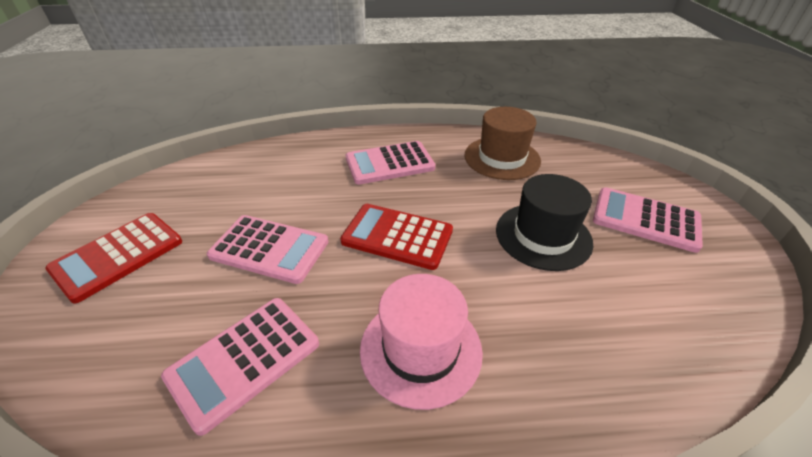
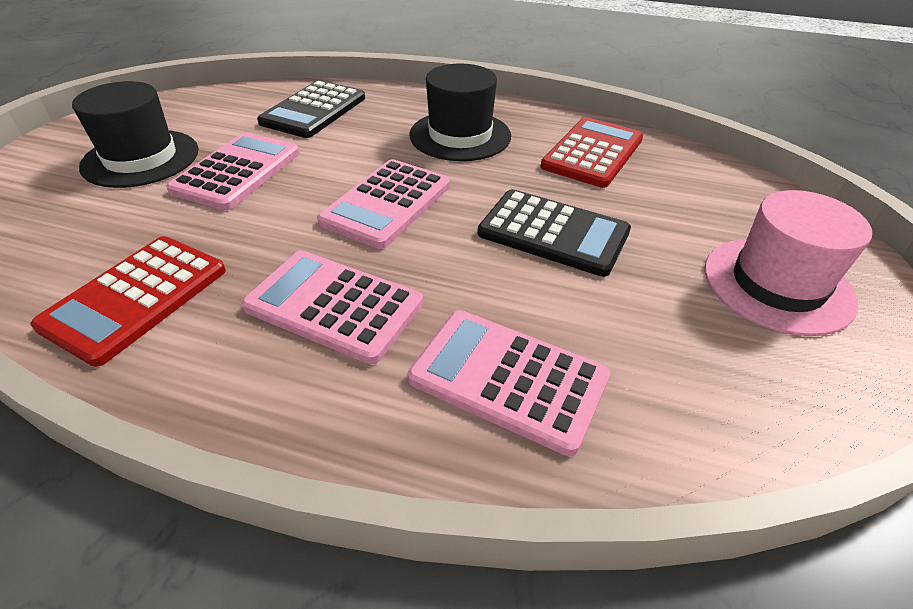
black calculator: none = 0 -> [257,80,365,138] [478,189,631,277] = 2
black hat: [496,174,593,271] = 1 -> [72,81,199,188] [409,64,511,161] = 2
brown hat: [464,107,541,180] = 1 -> none = 0

